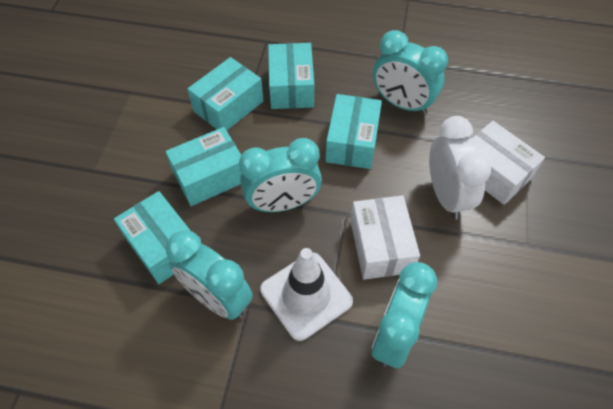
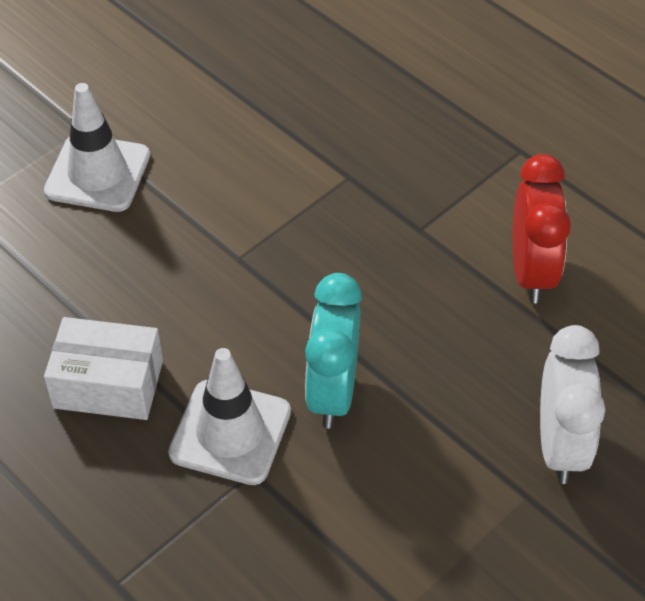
red clock: none = 0 -> [513,154,571,304] = 1
turquoise box: [114,191,191,284] [166,127,241,206] [188,57,263,130] [268,43,314,109] [325,94,382,169] = 5 -> none = 0
turquoise clock: [166,230,253,320] [239,138,322,212] [371,262,437,368] [373,30,448,115] = 4 -> [305,273,362,428] = 1
white box: [351,195,420,280] [472,121,545,205] = 2 -> [44,317,163,420] = 1
white traffic cone: [260,248,353,341] = 1 -> [44,83,150,212] [168,348,291,485] = 2

